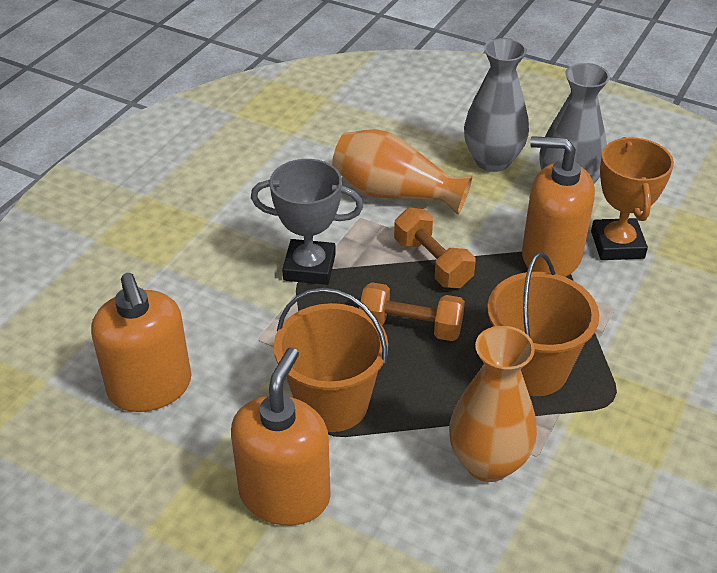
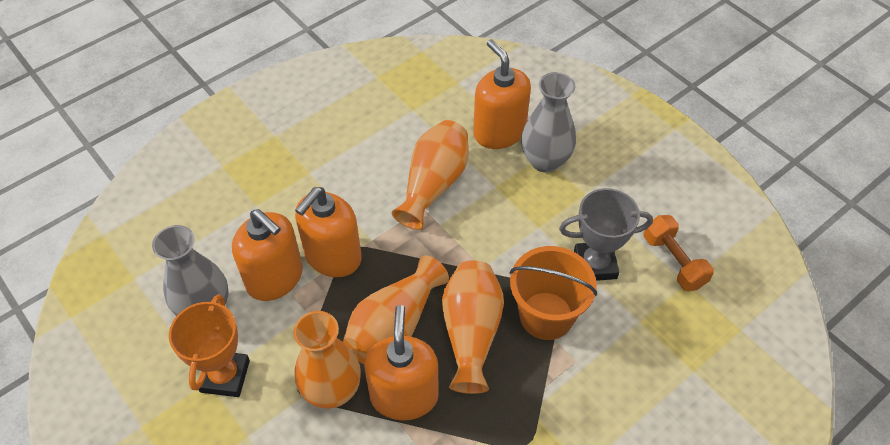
orange bucket: [274,287,388,432] [487,253,599,396] = 2 -> [510,246,597,340] = 1
orange dumbbell: [359,282,465,341] [394,208,476,288] = 2 -> [644,215,714,291] = 1
orange soap dispenser: [91,273,191,412] [231,347,331,526] [522,136,595,277] = 3 -> [232,209,303,301] [295,187,362,277] [364,305,439,421] [473,39,531,149] = 4
orange vase: [332,129,473,215] [449,326,537,482] = 2 -> [294,311,361,409] [343,255,449,364] [392,120,469,230] [442,261,504,394] = 4

